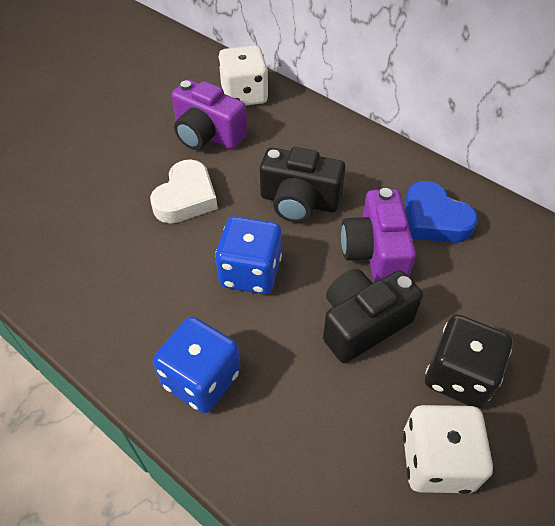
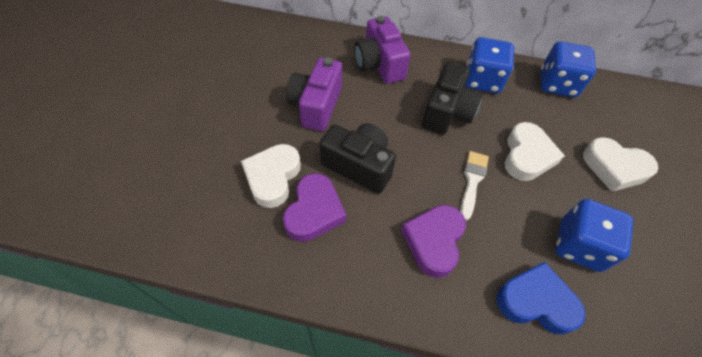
black dice: [425,314,513,409] = 1 -> none = 0
blue dice: [153,317,241,413] [215,216,282,294] = 2 -> [465,37,514,93] [541,41,596,97] [555,199,633,272] = 3
purple heart: none = 0 -> [283,173,346,242] [401,205,466,278] = 2
white brush: none = 0 -> [460,151,489,220] = 1
white dice: [218,45,268,105] [403,405,493,494] = 2 -> none = 0
white heart: [150,160,218,223] = 1 -> [241,144,301,208] [504,122,565,181] [583,137,658,192] = 3

